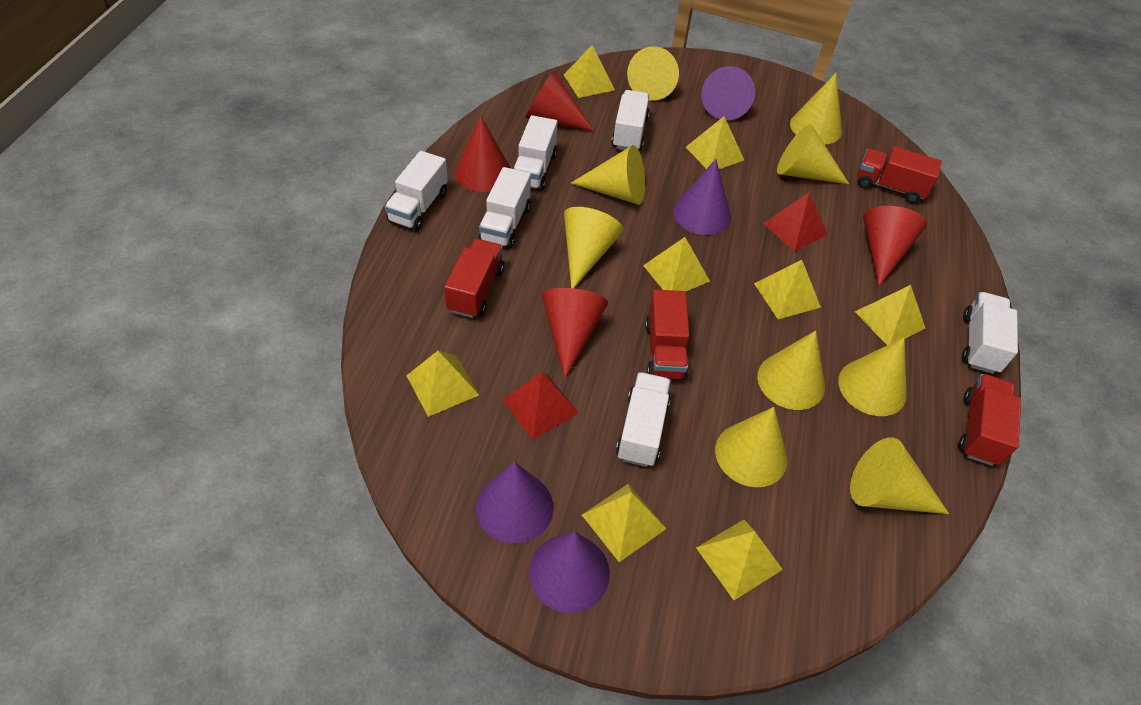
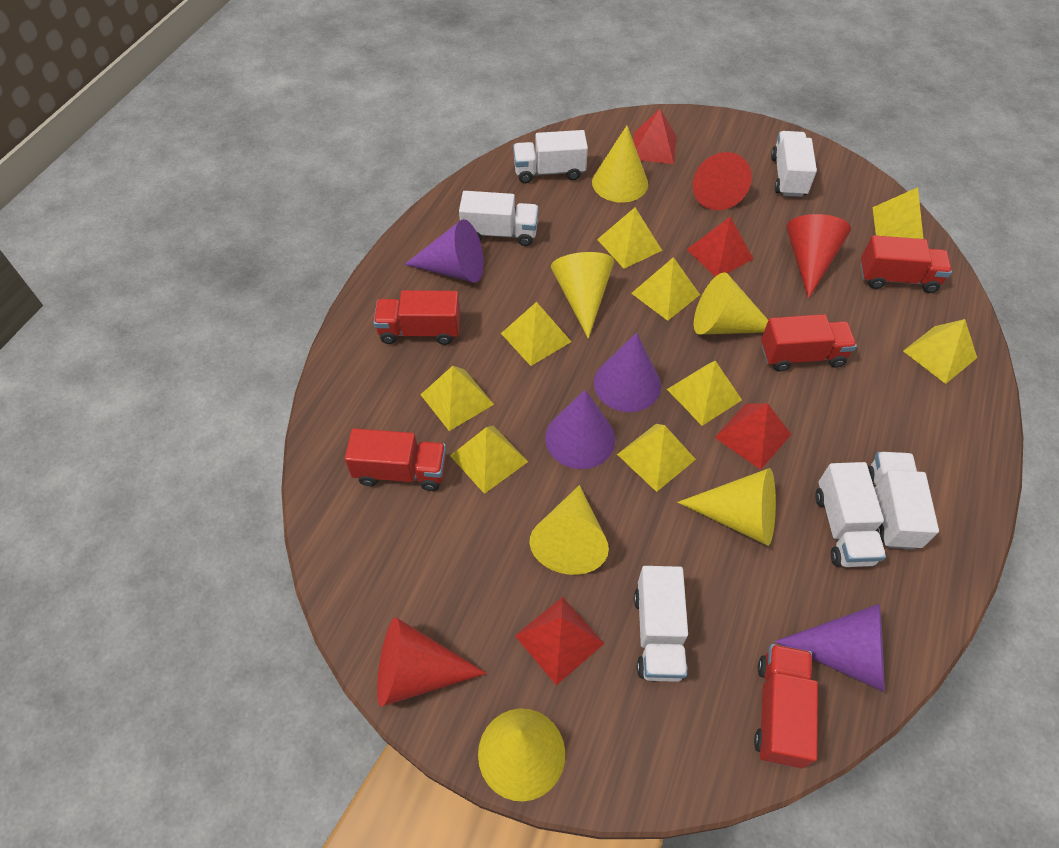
red cone: [455,116,511,192] [525,71,594,132] [542,288,608,378] [863,206,927,287] = 4 -> [377,617,487,707] [693,152,752,210] [786,214,851,299] = 3
red pyramid: [502,373,579,440] [763,193,828,252] = 2 -> [515,597,605,685] [633,109,676,164] [687,216,753,277] [715,403,792,470] = 4
red truck: [444,239,504,318] [645,290,689,380] [858,146,942,203] [958,374,1021,466] = 4 -> [345,428,446,491] [374,290,460,345] [754,644,818,768] [761,314,857,372] [860,235,952,293] = 5
yellow cone: [564,207,623,288] [571,145,645,205] [627,46,679,101] [715,407,788,487] [757,330,825,410] [777,124,849,184] [790,73,842,145] [838,337,907,416] [850,437,949,514] = 9 -> [478,708,565,802] [529,485,609,575] [551,252,614,339] [592,126,648,202] [677,468,776,546] [694,272,768,335] = 6
yellow pyramid: [406,351,479,417] [564,45,615,98] [582,484,667,562] [643,237,710,292] [686,117,744,169] [696,520,783,600] [754,260,821,319] [855,285,925,345] = 8 -> [420,366,494,431] [450,425,528,494] [501,302,571,366] [597,207,662,269] [617,424,696,492] [631,257,700,321] [667,361,742,426] [872,187,924,239] [903,319,977,384] = 9

